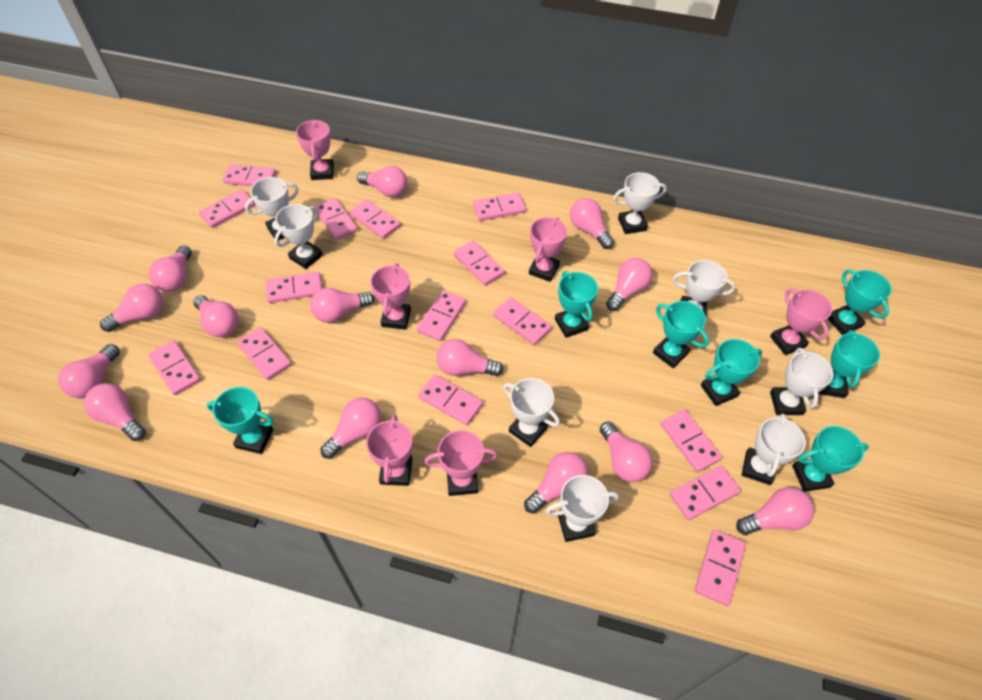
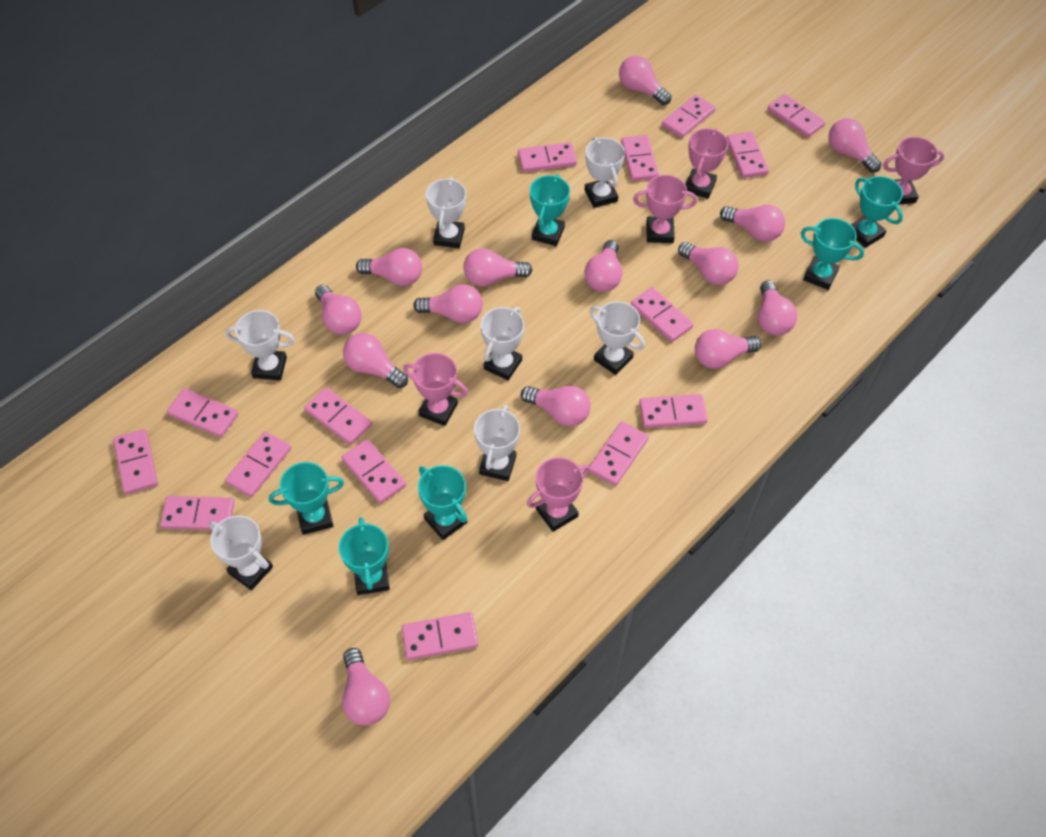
pink trophy: [296,120,334,180] [366,415,412,486] [370,263,411,330] [425,430,498,496] [529,217,567,282] [770,289,832,355] = 6 -> [403,353,468,426] [527,457,590,532] [633,175,697,243] [685,128,728,199] [883,137,944,205] = 5
turquoise trophy: [207,387,274,454] [555,271,598,338] [653,301,709,368] [701,339,762,406] [792,426,869,492] [818,330,880,398] [828,270,892,335] = 7 -> [269,462,344,535] [339,517,390,595] [418,465,467,540] [530,174,570,246] [801,218,864,290] [851,176,903,248] = 6
white trophy: [245,177,299,241] [274,204,323,269] [503,378,560,447] [546,475,619,542] [613,172,667,234] [673,260,735,316] [742,414,806,485] [770,348,833,415] = 8 -> [209,515,273,590] [225,310,295,380] [426,177,466,248] [474,405,520,481] [481,307,524,380] [585,137,625,208] [590,301,645,375] = 7

